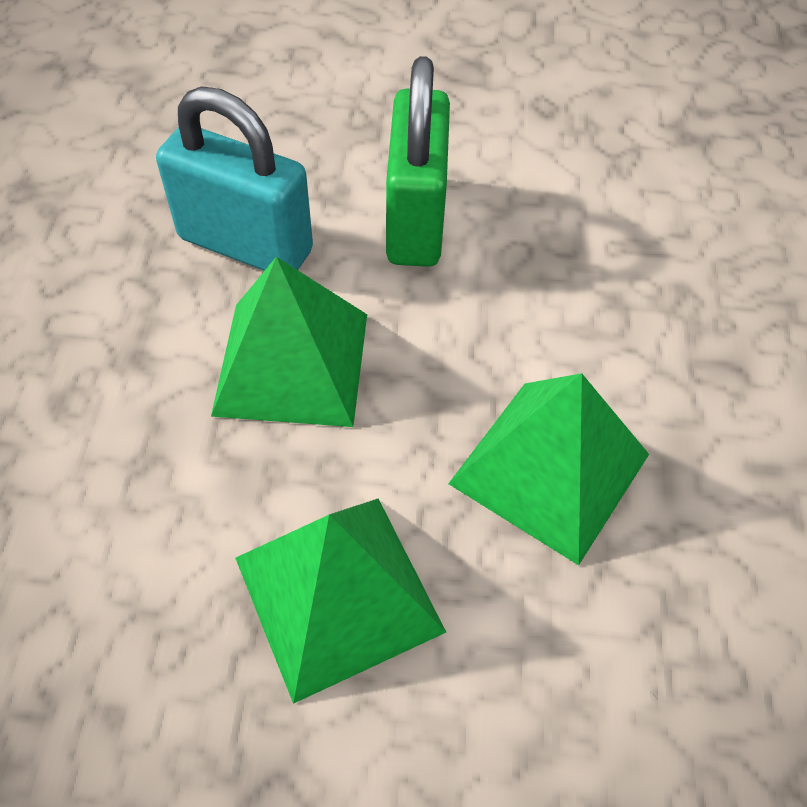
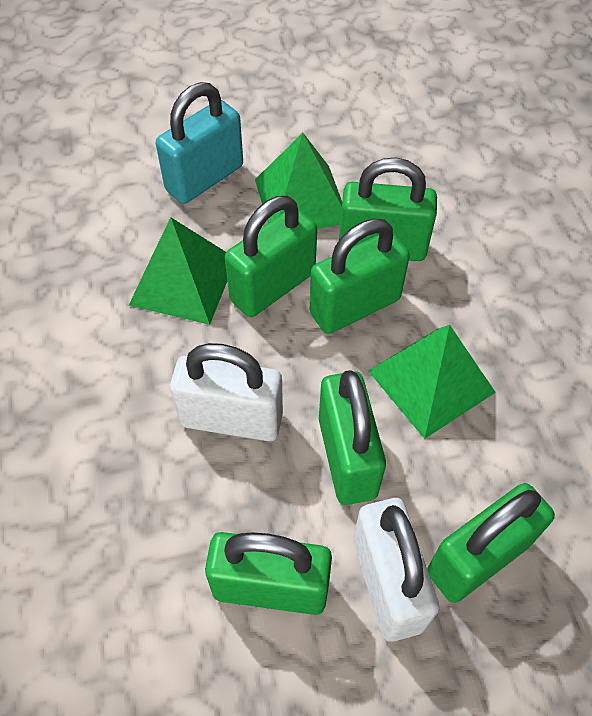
green padlock: [386,56,450,267] = 1 -> [205,532,332,615] [225,196,317,317] [310,218,410,334] [319,370,386,505] [339,158,437,261] [427,483,555,603] = 6
white padlock: none = 0 -> [170,343,283,441] [353,498,439,642] = 2

